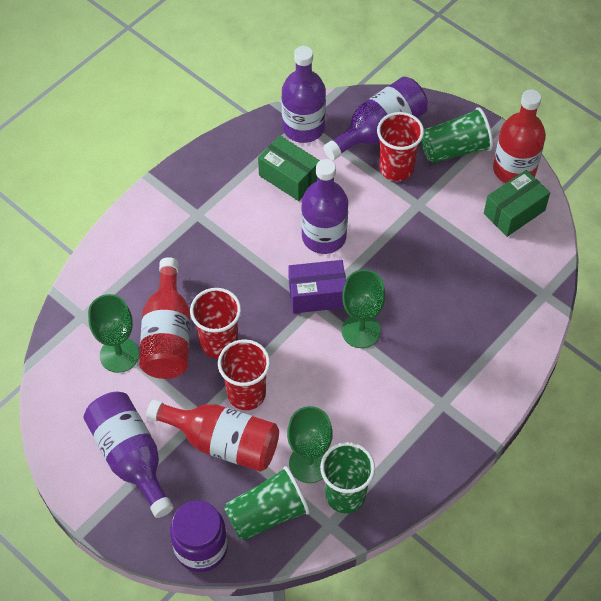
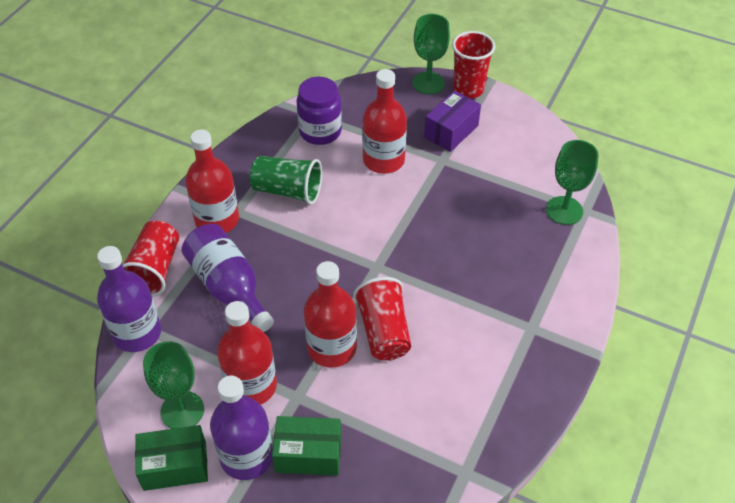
green cup: [224,466,310,541] [320,442,375,513] [421,107,493,163] = 3 -> [250,156,322,205] = 1
purple bottle: [83,392,173,518] [281,46,326,143] [301,159,348,254] [323,77,428,160] = 4 -> [97,246,161,352] [182,224,274,332] [210,376,273,480] = 3
red bottle: [139,257,190,379] [146,400,279,472] [493,89,546,183] = 3 -> [185,129,239,233] [217,301,277,405] [304,261,357,368] [362,69,407,174] = 4

